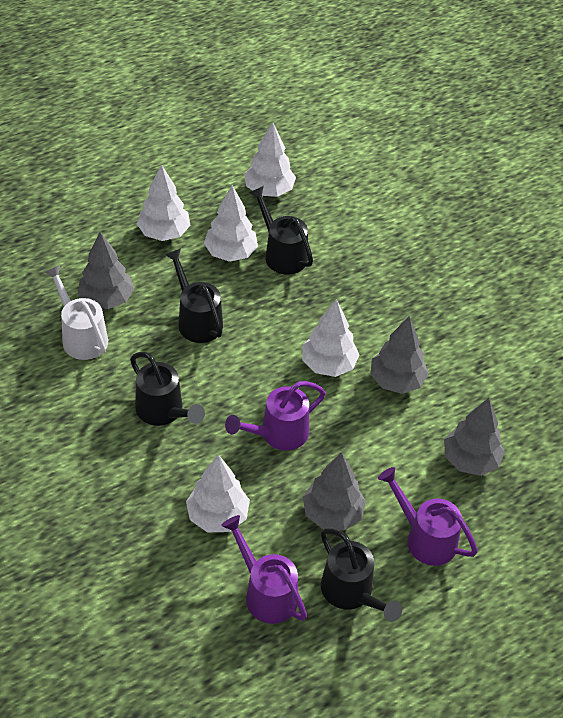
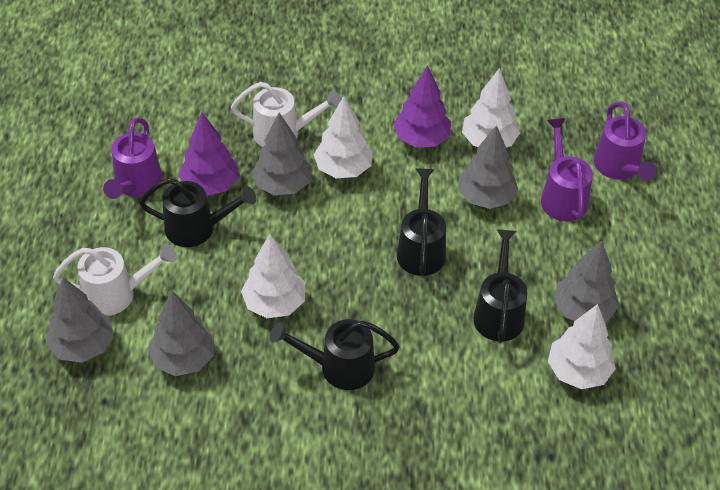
grey tree: [78,232,134,309] [303,452,366,530] [370,316,429,394] [444,398,505,476] = 4 -> [46,277,114,363] [148,291,214,376] [252,113,312,195] [458,125,518,209] [554,241,619,322] = 5
purple tree: none = 0 -> [179,112,239,196] [393,65,451,148] = 2
white tree: [137,164,190,241] [186,454,250,532] [204,185,258,262] [245,122,296,197] [302,299,359,377] = 5 -> [241,234,305,318] [314,96,373,178] [462,68,520,147] [548,304,616,389] = 4
white watering can: [44,265,108,360] = 1 -> [53,244,176,316] [231,82,341,147] = 2

